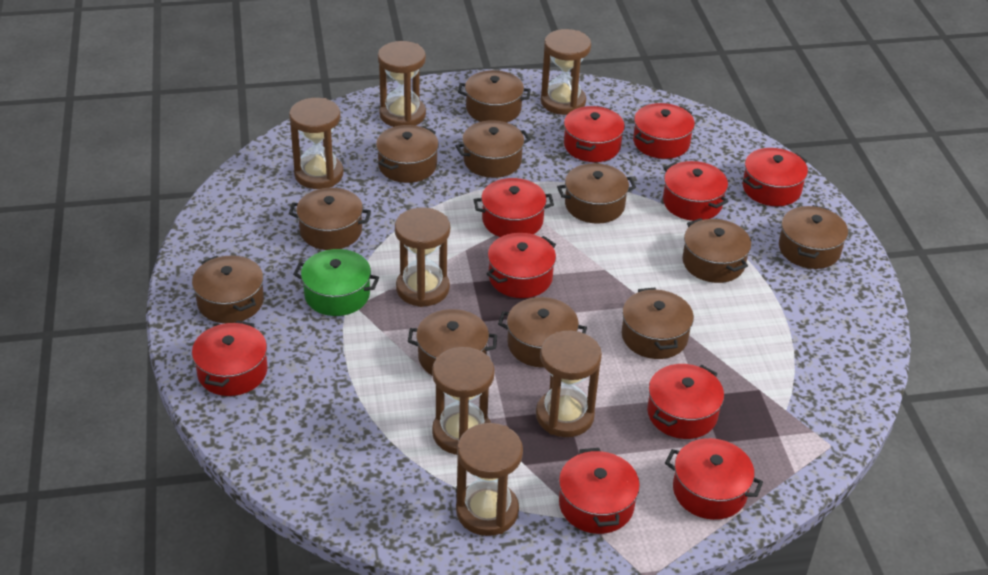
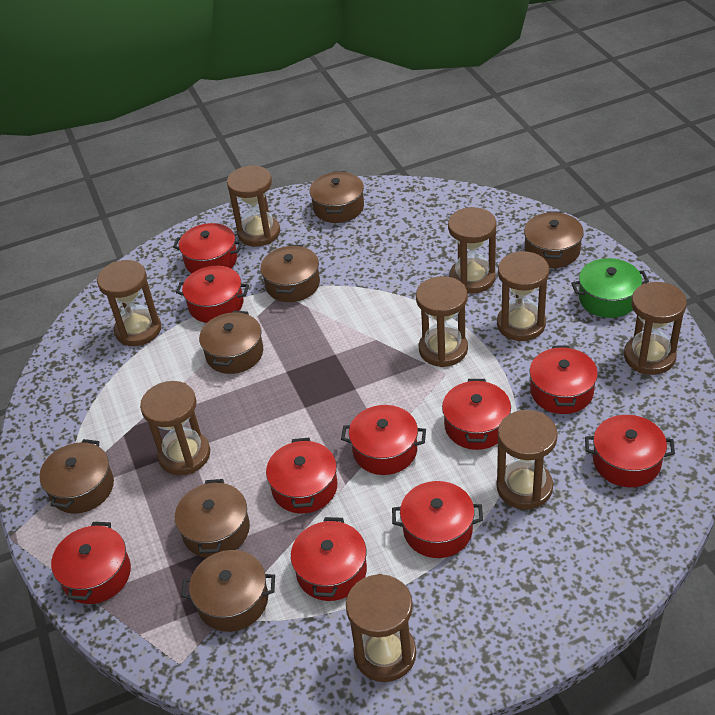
brown hourglass: [289,98,343,189] [378,41,426,127] [395,207,450,307] [432,347,495,455] [456,423,523,536] [536,331,602,437] [541,29,591,115] = 7 -> [97,260,161,346] [140,381,210,475] [227,166,280,247] [346,574,416,682] [416,276,468,367] [448,207,497,293] [496,410,558,510] [497,251,549,341] [624,282,687,375] = 9
brown pot: [192,256,264,323] [289,188,371,250] [376,125,439,183] [408,309,497,375] [456,120,531,178] [458,70,531,123] [498,297,587,367] [557,163,636,224] [622,288,694,359] [682,218,751,283] [779,205,848,269] = 11 -> [39,439,114,514] [175,479,250,558] [181,550,275,632] [199,311,263,374] [260,245,320,302] [309,171,364,223] [524,211,584,268] = 7

